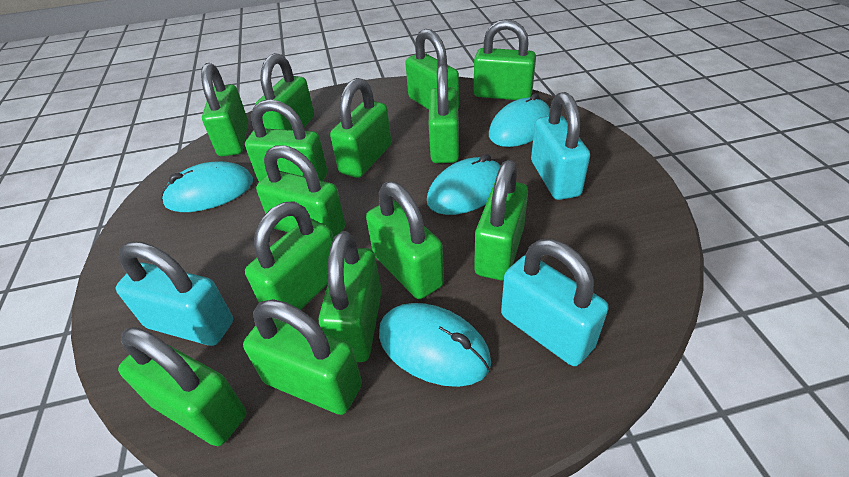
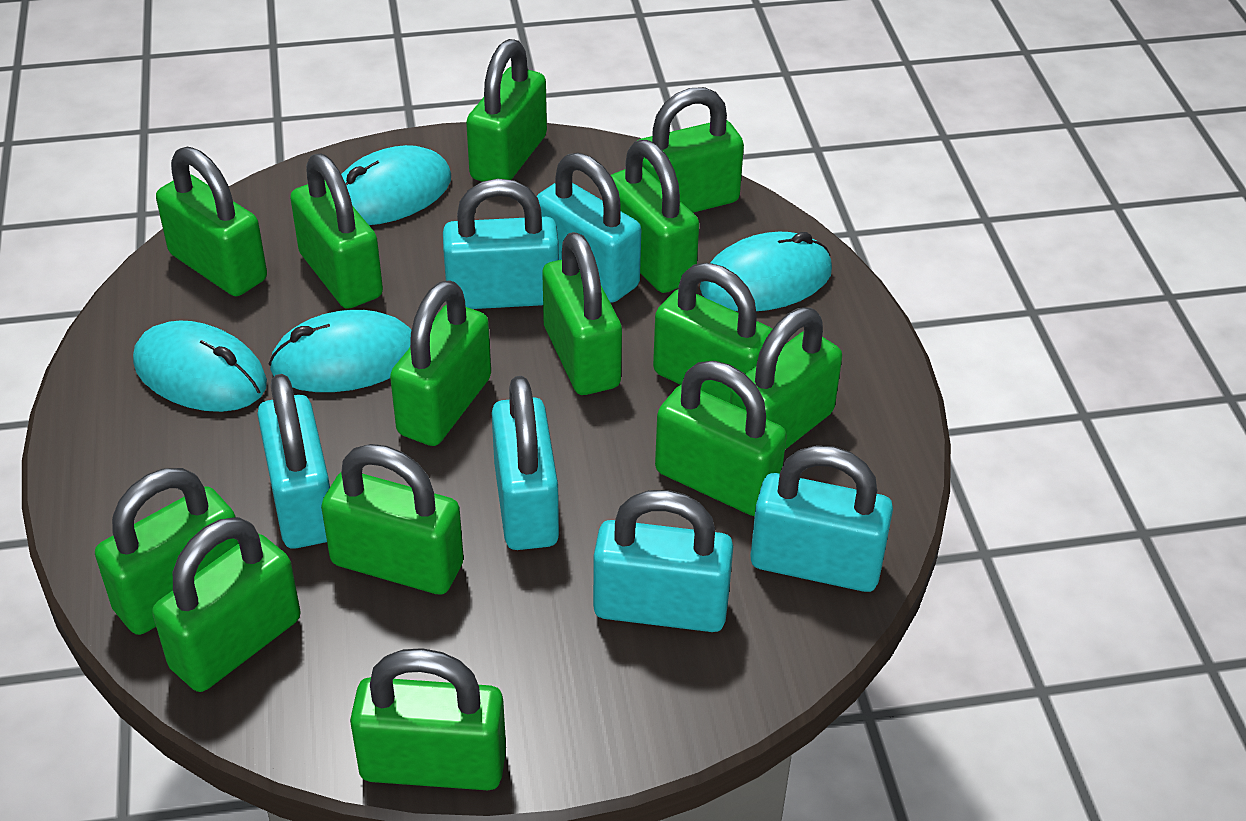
turquoise padlock: [116,242,233,346] [501,239,609,366] [531,92,590,200] = 3 -> [257,374,330,549] [443,179,559,309] [492,376,559,550] [537,153,641,302] [593,490,733,632] [750,445,893,592] = 6

